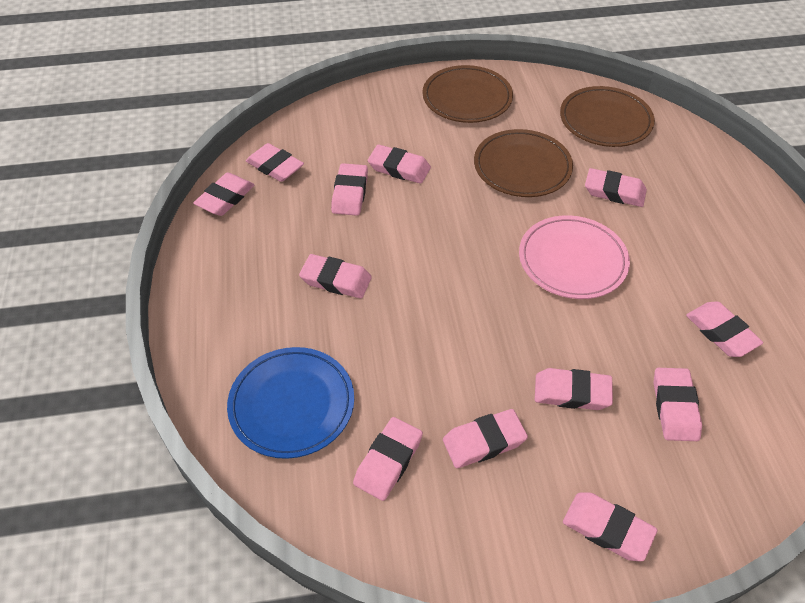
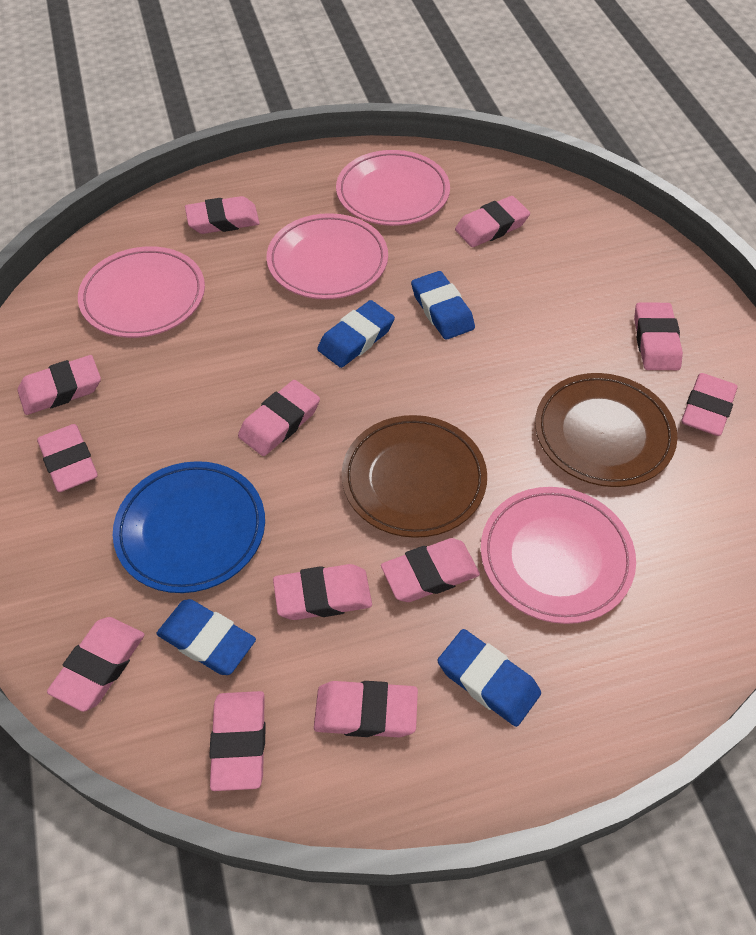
blue eraser: none = 0 -> [157,599,256,675] [317,300,395,368] [411,271,475,340] [438,629,541,727] = 4
brown plate: [422,65,513,123] [474,129,573,197] [560,86,655,147] = 3 -> [342,415,487,538] [535,373,678,487] = 2
pink plate: [519,215,630,299] = 1 -> [78,246,205,338] [267,213,388,299] [336,150,450,226] [481,487,636,624] = 4

